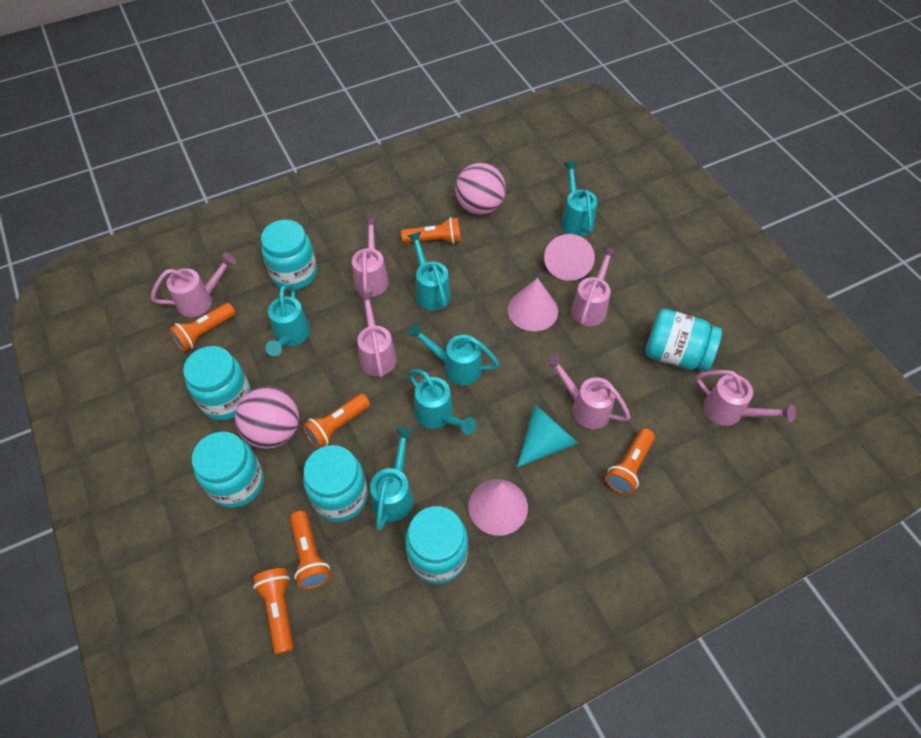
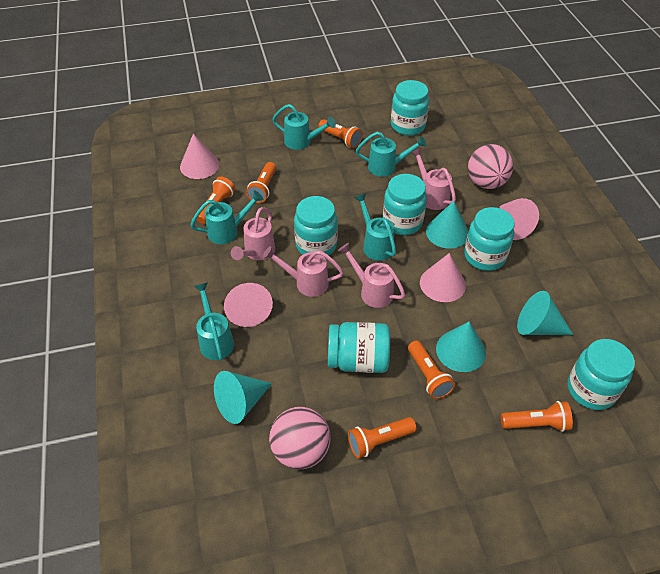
pink cone: [468,479,528,536] [508,278,558,331] [544,234,595,281] = 3 -> [180,134,220,179] [224,283,273,327] [420,253,466,302] [500,198,539,240] = 4
pink watering can: [151,253,236,317] [352,218,389,297] [357,292,397,378] [546,354,631,429] [571,247,617,326] [696,370,796,426] = 6 -> [231,207,275,260] [263,246,344,297] [338,243,405,308] [410,148,456,210] = 4
turquoise cone: [517,405,578,467] = 1 -> [214,371,272,424] [426,201,469,249] [436,321,486,372] [517,291,573,335] = 4
turquoise watering can: [265,284,310,356] [370,427,413,530] [408,232,451,310] [408,323,499,385] [408,369,476,435] [561,161,597,236] = 6 -> [190,191,264,244] [194,282,234,360] [272,104,336,150] [354,193,396,261] [356,132,427,177] = 5

